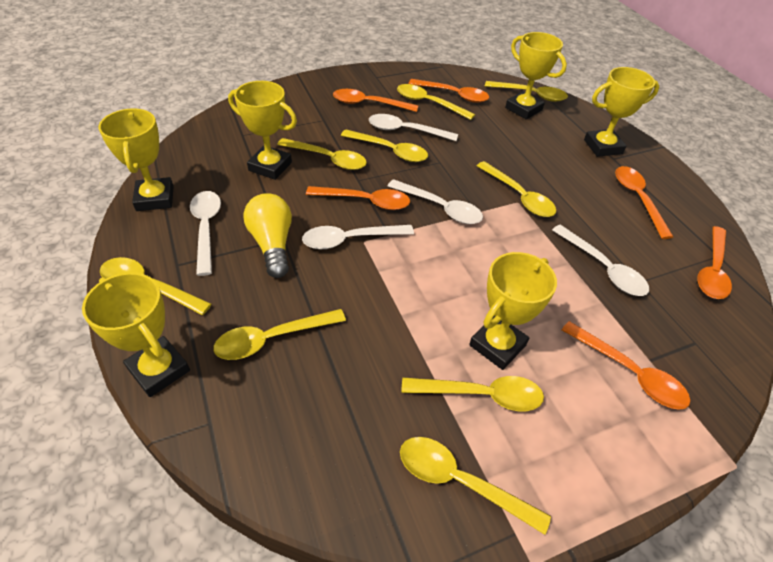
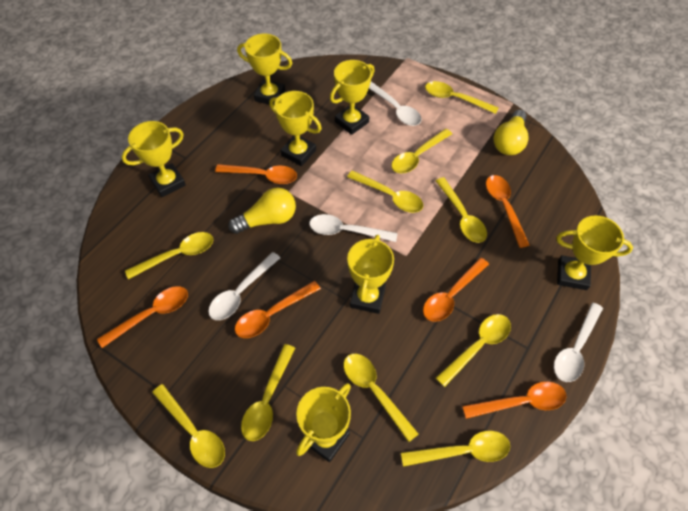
white spoon: [190,191,221,276] [302,225,414,249] [369,114,458,141] [388,179,483,224] [552,224,649,296] = 5 -> [208,252,280,320] [309,214,398,242] [369,82,422,126] [554,303,603,382] = 4
yellow light bulb: [243,193,292,278] = 1 -> [228,188,296,234] [494,110,528,155] = 2
yellow spoon: [100,257,212,315] [213,309,346,360] [277,138,367,170] [341,129,428,162] [397,84,475,120] [400,437,551,535] [401,376,544,411] [477,161,556,217] [485,81,568,102] = 9 -> [125,232,213,279] [152,384,225,468] [241,344,295,441] [344,354,419,442] [347,170,423,213] [391,129,452,173] [401,431,510,467] [425,81,499,114] [436,177,487,243] [436,314,511,387] = 10
yellow trophy: [82,273,190,397] [98,109,174,211] [228,81,297,180] [469,252,557,370] [505,32,567,119] [584,67,659,157] = 6 -> [121,121,186,197] [237,33,292,105] [269,91,322,166] [296,383,351,462] [330,60,375,135] [347,235,394,314] [556,215,633,290] = 7

